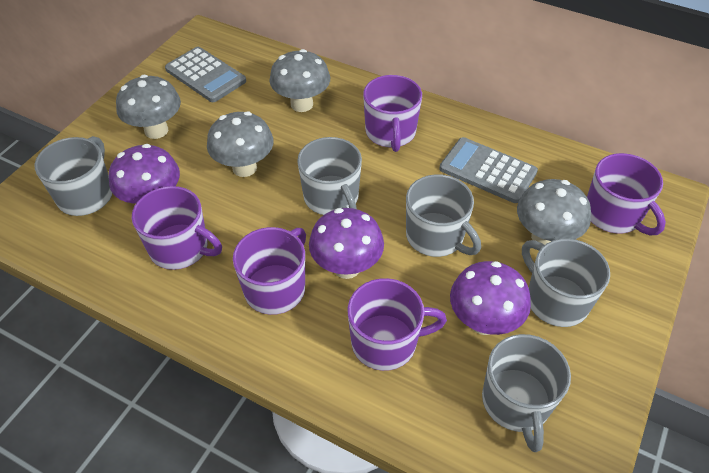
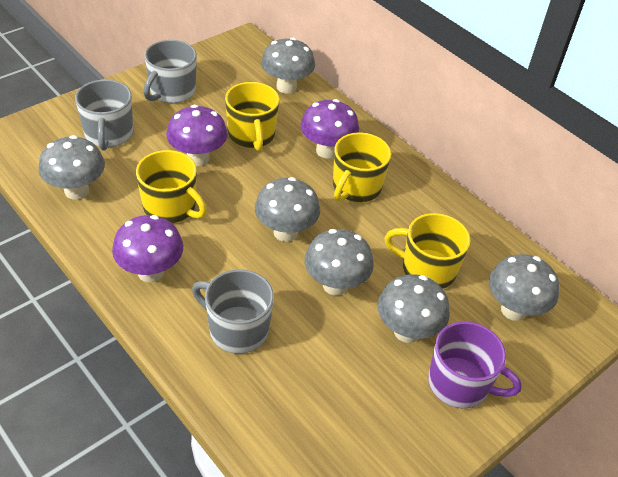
grey calculator: [165,47,246,102] [439,137,538,203] = 2 -> none = 0
grey mug: [35,136,112,216] [297,137,362,215] [406,174,481,257] [482,334,571,452] [522,239,610,327] = 5 -> [75,79,133,151] [143,40,197,103] [192,269,274,354] = 3
grey mushroom: [116,75,181,139] [207,112,273,177] [269,49,330,112] [517,179,591,245] = 4 -> [38,135,105,200] [255,177,320,242] [261,37,315,94] [305,229,374,296] [378,274,450,343] [489,254,559,321] = 6
purple mug: [132,186,222,270] [233,227,306,315] [348,278,447,371] [363,75,422,152] [587,153,666,236] = 5 -> [428,321,522,408] = 1
yellow mug: none = 0 -> [136,150,207,223] [225,82,280,151] [333,132,391,203] [385,213,471,289] = 4

